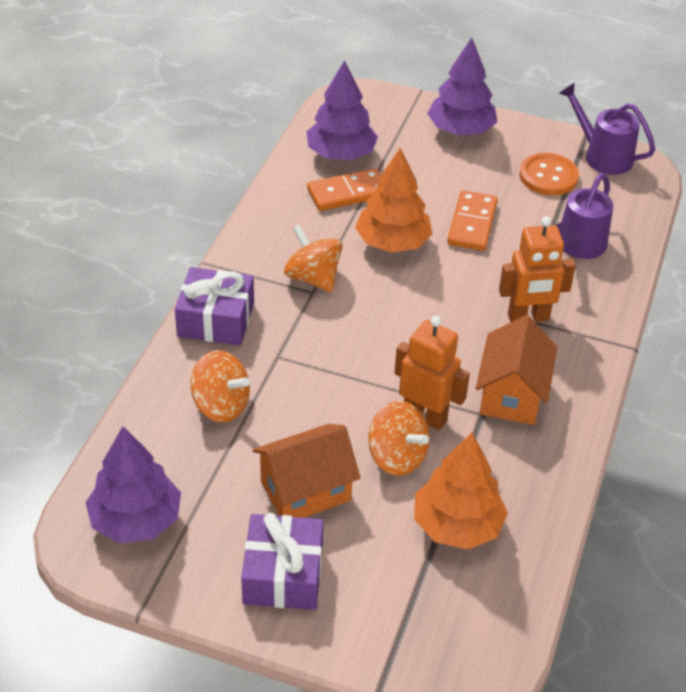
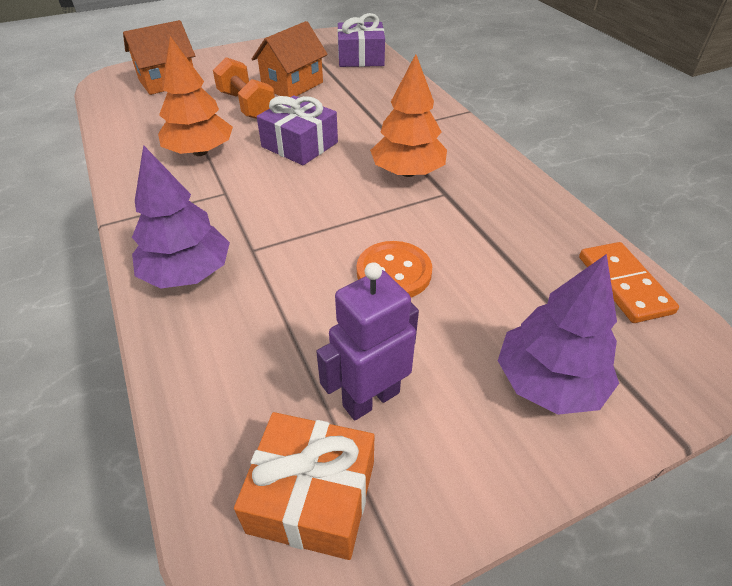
orange domino: [307,168,381,211] [447,190,498,251] = 2 -> [579,242,679,323] = 1
orange dumbbell: none = 0 -> [213,57,275,119] = 1
orange gift: none = 0 -> [234,412,374,560] = 1
orange robot: [395,316,470,430] [499,217,576,322] = 2 -> none = 0
orange spinning top: [191,350,250,422] [284,225,343,292] [368,401,430,476] = 3 -> none = 0
purple robot: none = 0 -> [316,262,419,421] = 1
purple tree: [85,426,181,543] [307,60,378,160] [427,38,497,136] = 3 -> [132,145,230,289] [498,254,619,415] = 2
purple watering can: [556,173,613,259] [559,83,655,175] = 2 -> none = 0

